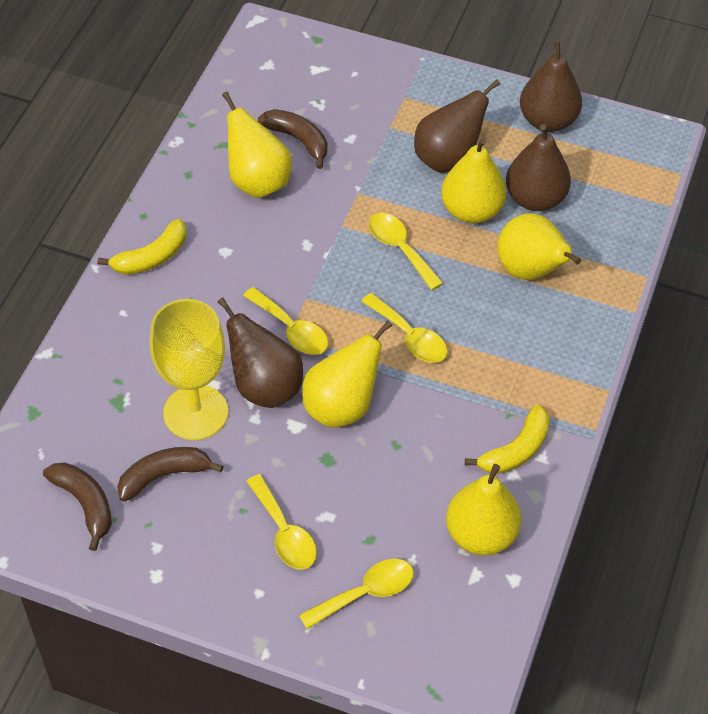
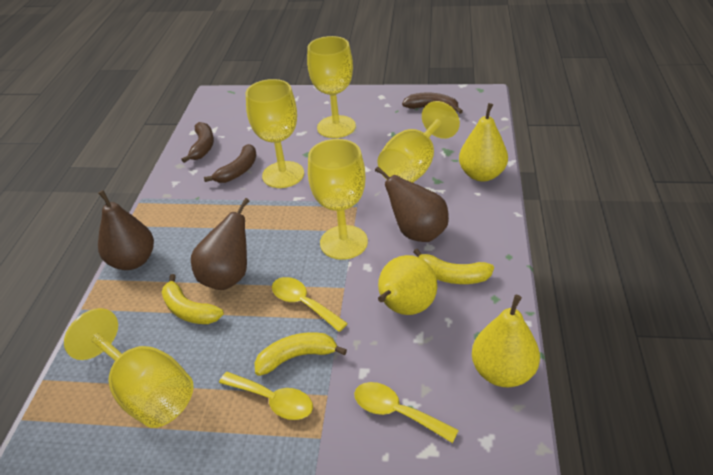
brown pear: [218,297,303,408] [414,79,500,173] [506,124,571,211] [520,40,582,132] = 4 -> [98,190,154,270] [191,198,250,290] [375,167,449,242] = 3
yellow banana: [98,219,186,275] [465,404,550,474] = 2 -> [162,274,224,324] [254,332,347,376] [414,249,494,284] = 3
yellow goblet: [150,299,228,440] = 1 -> [64,308,194,428] [246,79,304,188] [307,36,356,138] [308,139,368,260] [378,101,460,183] = 5
yellow pear: [222,92,292,198] [302,320,393,428] [441,138,506,224] [446,464,522,555] [497,213,581,280] = 5 -> [378,255,437,315] [459,103,508,182] [472,295,540,387] = 3
yellow spoon: [243,287,328,355] [246,474,317,570] [299,559,414,629] [361,293,448,363] [369,213,443,290] = 5 -> [219,372,313,420] [272,277,348,332] [354,382,459,443] = 3

